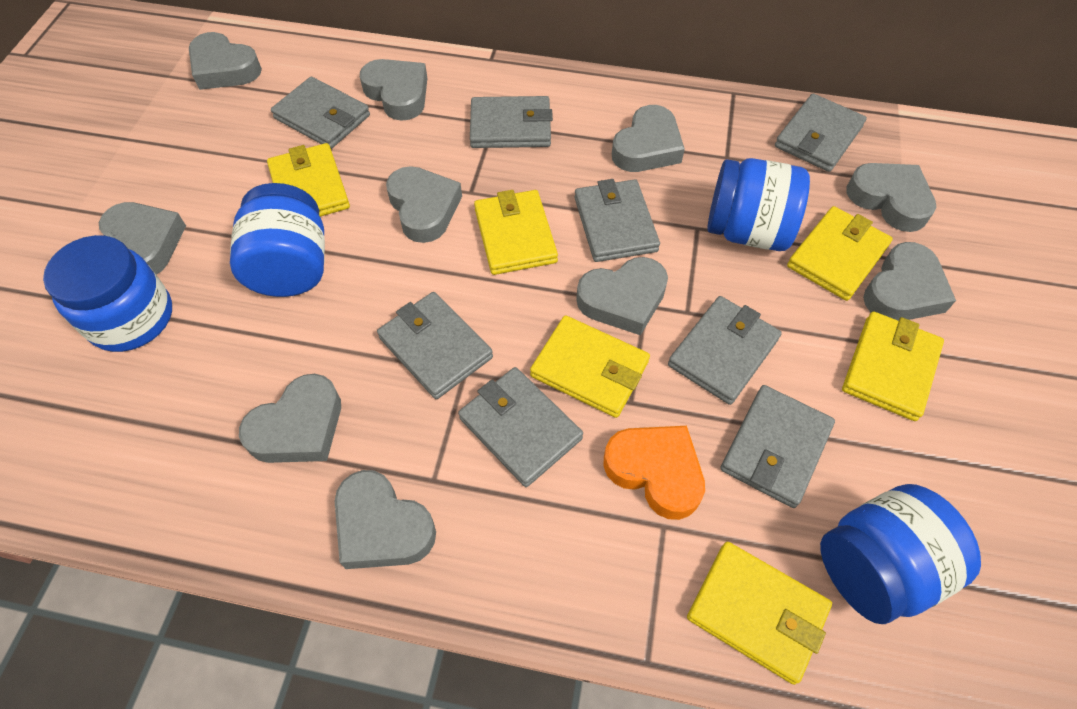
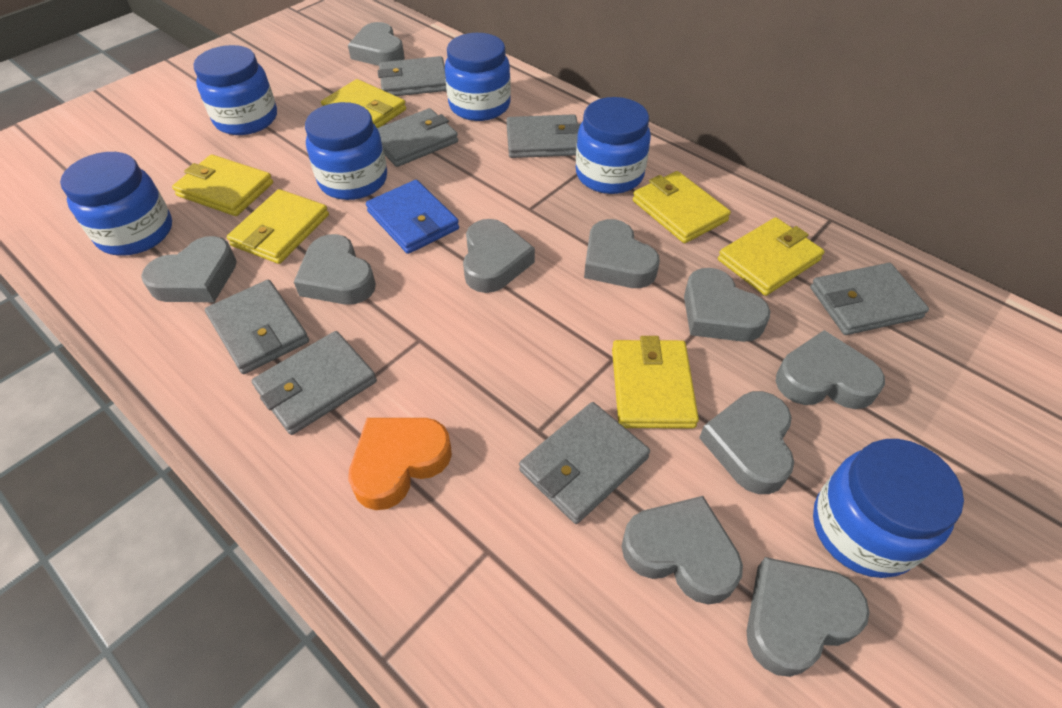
blue jar: [43,235,172,352] [230,183,325,297] [707,158,810,251] [820,484,981,624] = 4 -> [60,152,172,256] [193,45,277,135] [305,102,387,200] [445,33,511,121] [576,97,651,194] [813,439,964,578] = 6
blue wallet: none = 0 -> [366,180,459,254] = 1
grey wallet: [271,77,370,149] [377,292,493,399] [458,367,583,487] [470,96,553,148] [574,179,660,262] [668,296,782,405] [720,385,835,508] [775,94,867,172] = 8 -> [205,280,309,374] [251,331,377,435] [377,108,458,167] [378,56,447,96] [506,114,580,158] [519,402,650,524] [810,263,929,335] = 7

